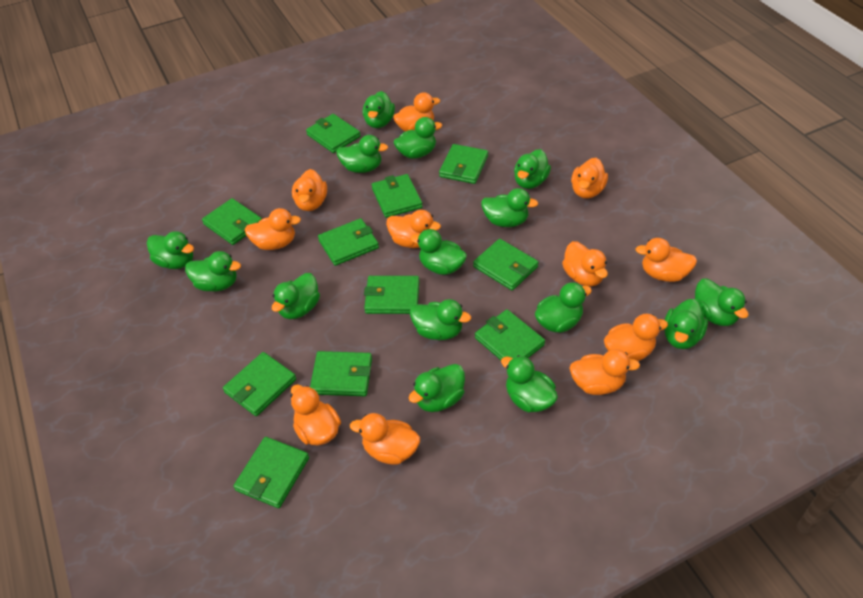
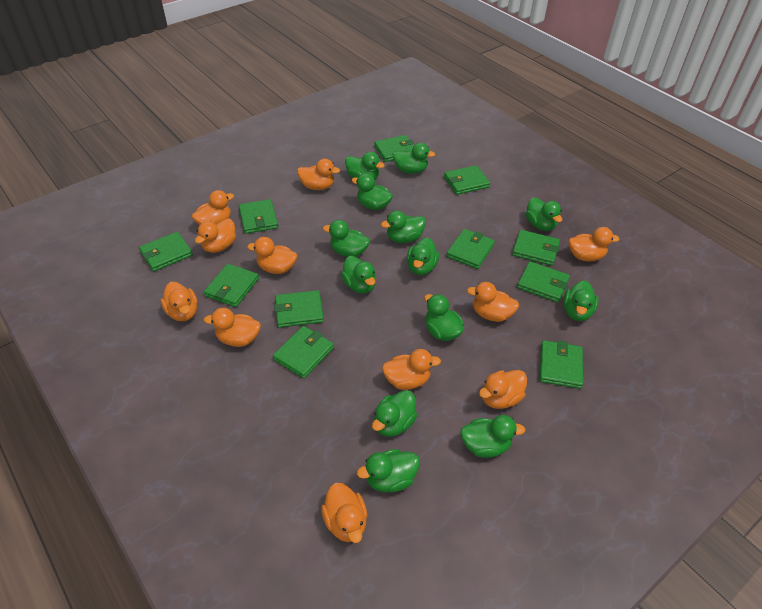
green duck: [147,231,194,269] [185,251,241,292] [272,273,320,319] [336,135,388,173] [363,91,395,128] [394,117,442,159] [408,364,465,412] [410,299,471,340] [411,229,467,275] [481,188,538,227] [501,355,558,413] [514,149,551,189] [535,282,592,333] [665,299,708,349] [695,279,749,326] = 15 -> [323,220,370,257] [341,256,376,293] [345,152,385,179] [351,173,393,210] [357,449,420,492] [372,390,417,437] [381,211,426,243] [392,143,435,174] [407,238,439,275] [424,294,464,341] [460,415,526,458] [525,197,562,231] [563,280,599,321] = 13

